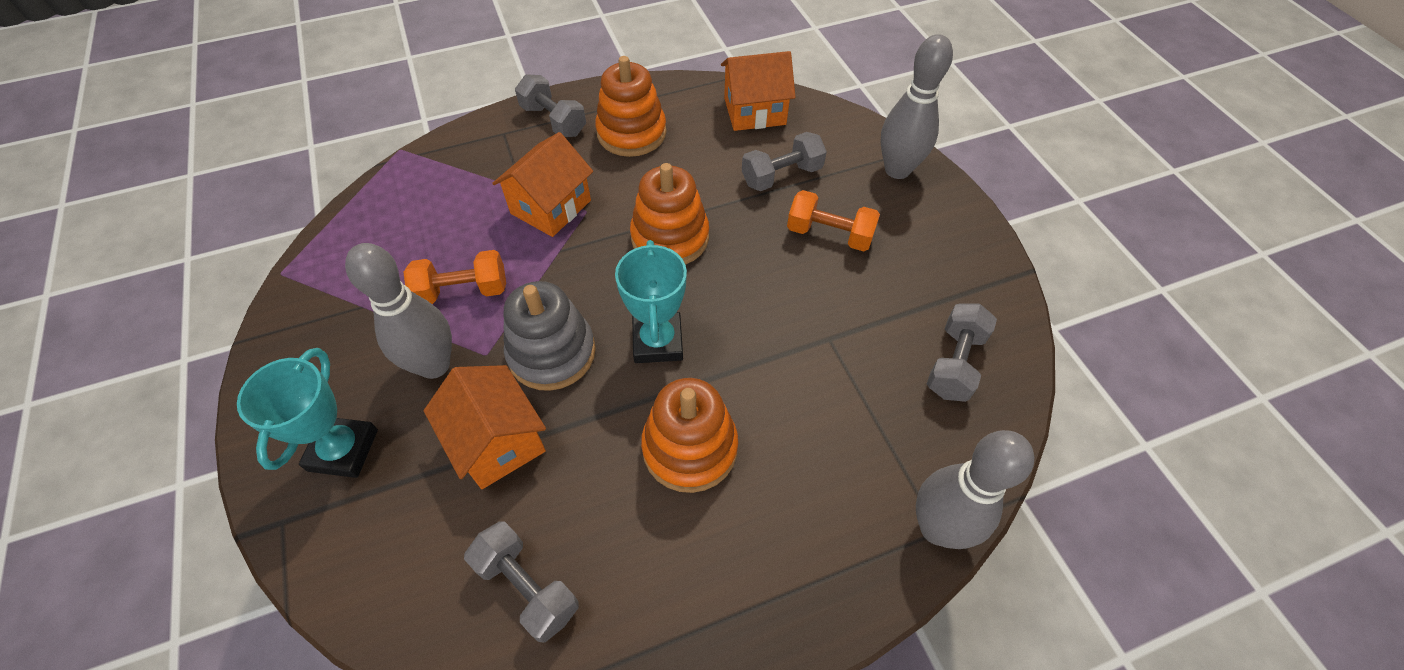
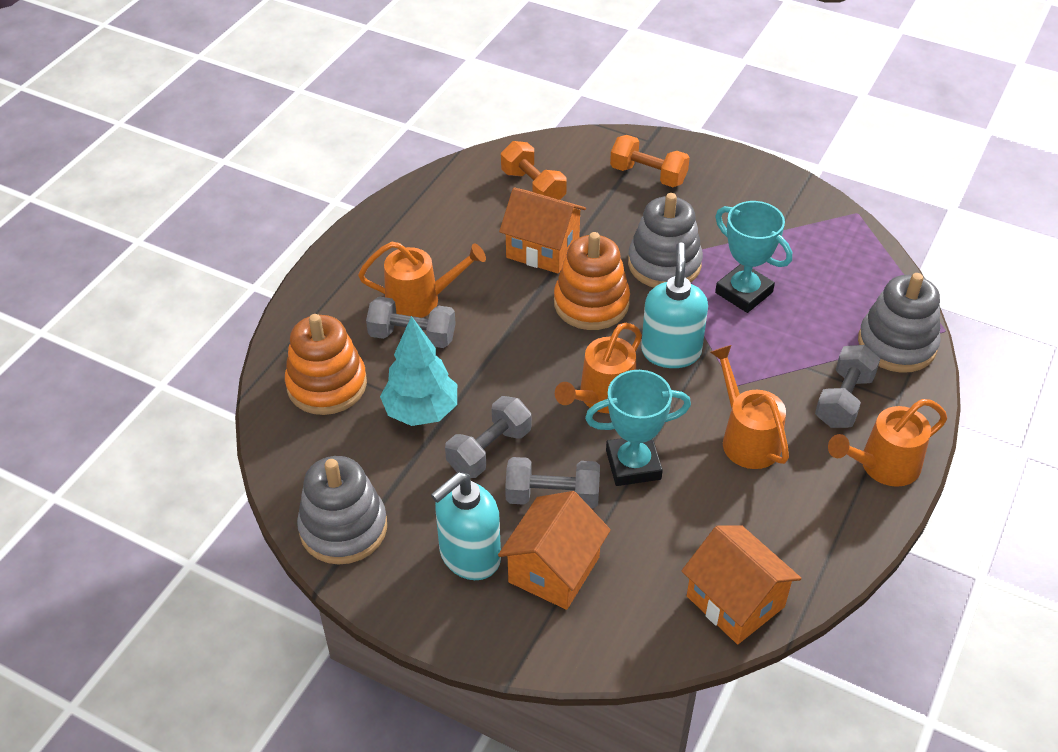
grey bowling pin: [345,243,452,379] [880,34,953,179] [916,430,1034,549] = 3 -> none = 0
grey stacking toy: [503,281,596,391] = 1 -> [297,456,387,565] [628,193,703,287] [858,273,941,373] = 3
orange stacking toy: [595,56,667,157] [630,163,709,265] [641,378,738,493] = 3 -> [285,314,367,415] [554,232,630,330] = 2
orange watering can: none = 0 -> [358,242,486,318] [555,323,642,413] [710,345,789,469] [828,399,947,487] = 4
turquoise soap dispenser: none = 0 -> [431,472,501,580] [641,242,708,368] = 2
turquoise tree: none = 0 -> [380,316,457,426] = 1

